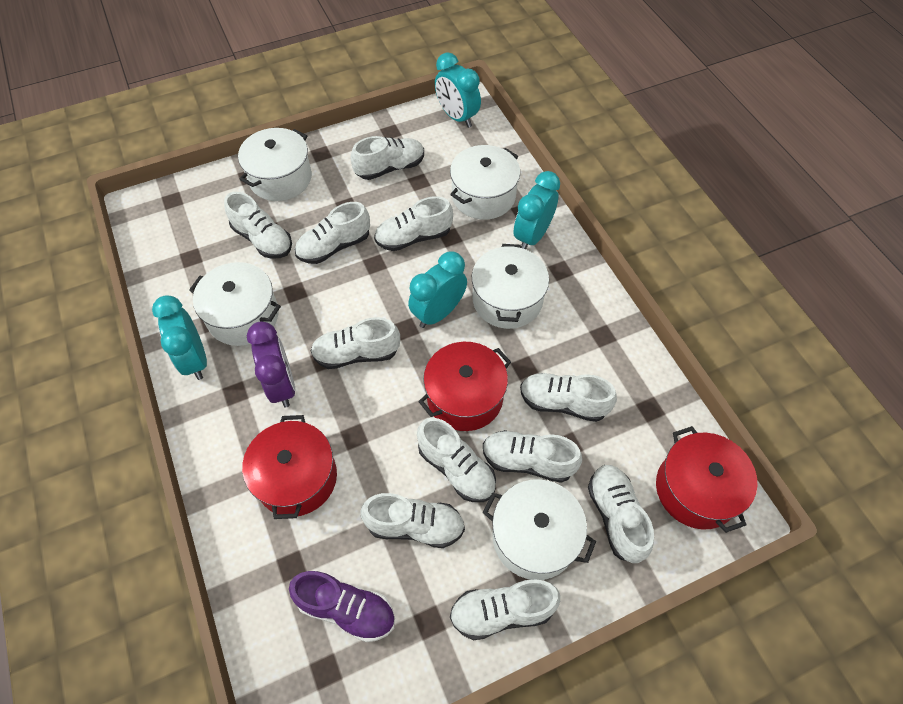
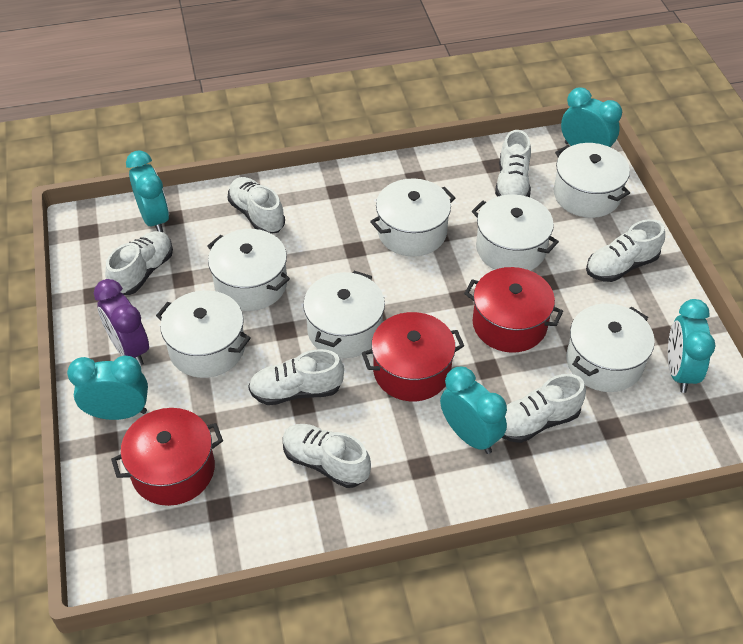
purple shoe: [289,571,395,642] = 1 -> none = 0
turquoise clock: [152,295,207,380] [408,252,467,328] [435,52,481,128] [513,171,560,249] = 4 -> [67,356,148,420] [126,150,169,232] [440,367,507,454] [561,87,622,147] [668,299,715,393] = 5
white pot: [189,262,281,346] [238,128,312,201] [450,145,520,220] [472,244,549,329] [483,479,596,580] = 5 -> [156,290,251,378] [207,229,290,311] [303,271,385,358] [370,178,455,257] [472,194,559,271] [554,143,630,218] [566,303,655,392] = 7
white shoe: [224,192,292,259] [295,202,370,264] [310,317,400,369] [351,136,424,180] [360,493,465,548] [374,196,453,251] [417,418,496,502] [450,579,560,640] [483,430,582,483] [520,373,617,422] [588,465,654,563] = 11 -> [105,231,173,295] [228,177,285,234] [248,349,344,405] [283,424,371,488] [495,130,531,197] [502,374,586,443] [586,219,665,282] = 7

